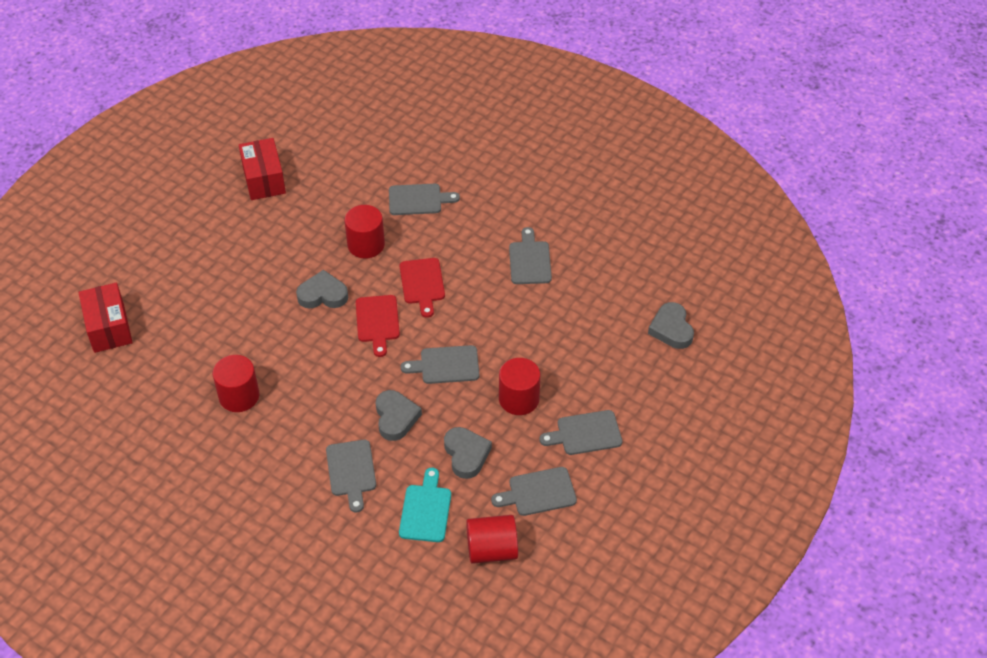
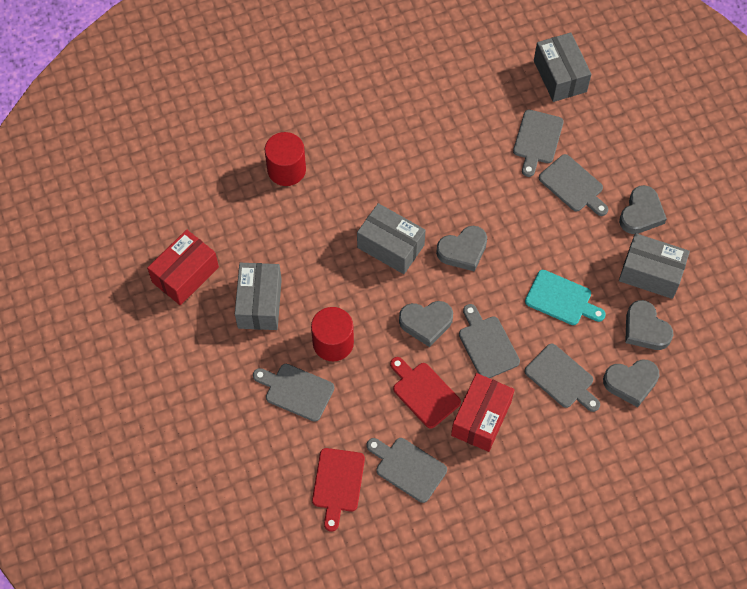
grey box: none = 0 -> [235,263,282,330] [357,203,426,274] [534,32,591,102] [619,233,690,299] = 4
grey heart: [296,270,348,309] [376,390,422,441] [444,427,492,479] [648,302,694,349] = 4 -> [399,301,453,347] [436,226,487,272] [603,360,660,407] [619,185,667,234] [625,300,673,350] = 5
red cylinder: [213,355,259,412] [344,205,385,258] [466,515,518,564] [499,358,541,415] = 4 -> [265,132,306,186] [311,307,354,361] = 2

